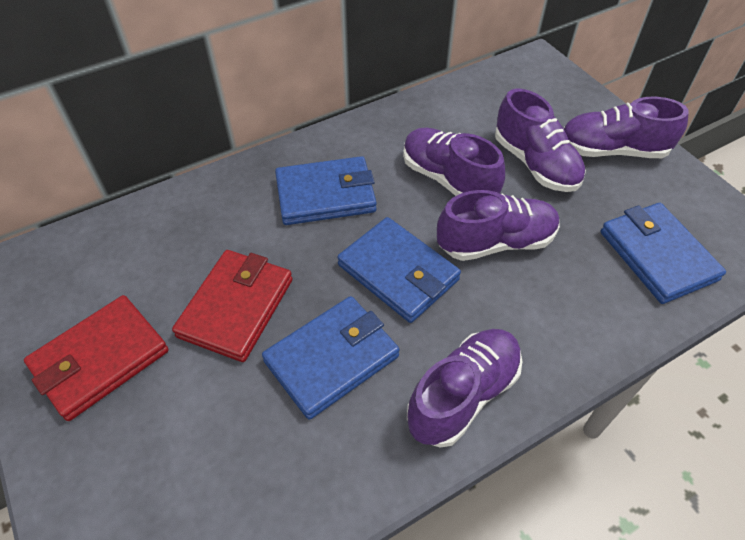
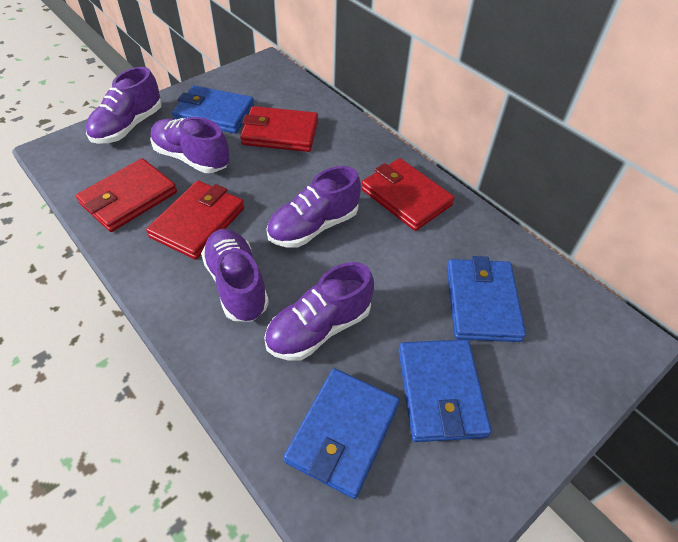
red wallet: [24,295,169,421] [172,250,293,362] = 2 -> [76,158,177,232] [146,181,244,260] [240,106,318,152] [361,158,455,231] = 4

